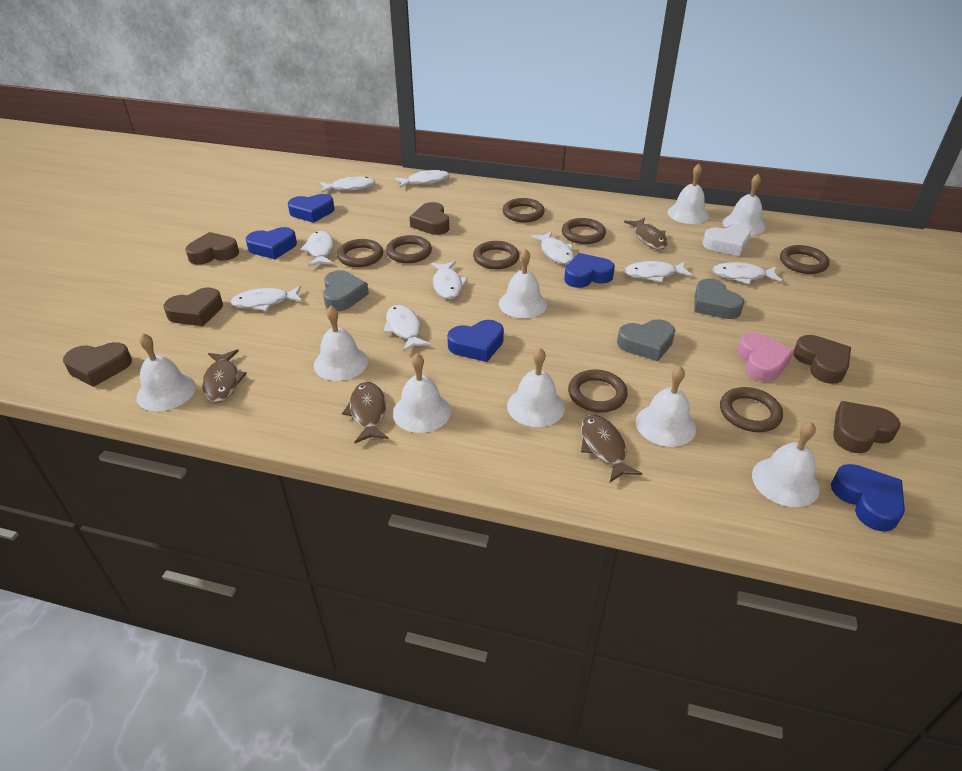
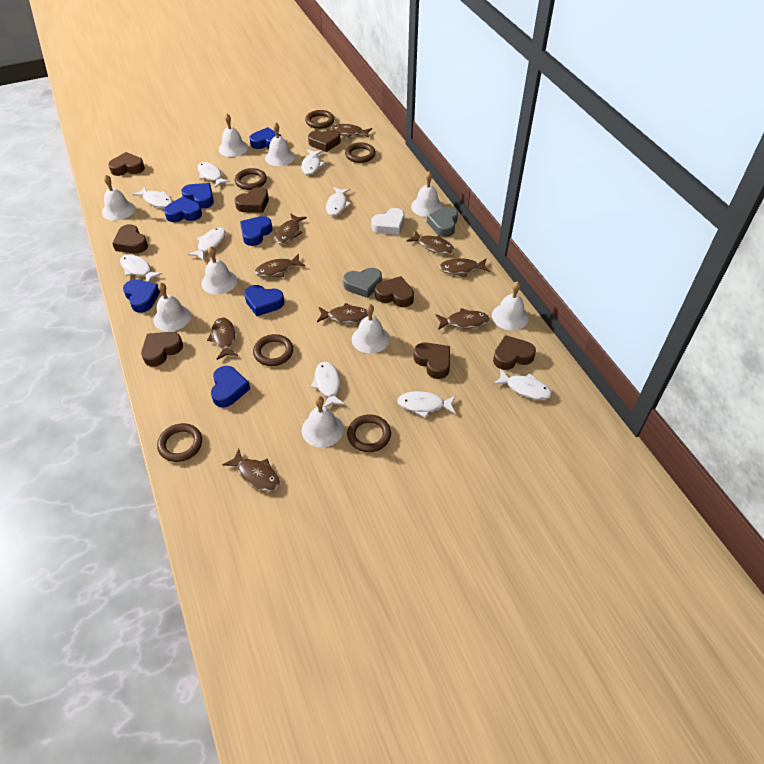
blue heart: [246,227,297,259] [288,194,334,223] [447,320,504,362] [564,253,615,288] [831,464,905,532] = 5 -> [123,279,160,313] [164,196,202,222] [181,183,214,209] [211,366,250,407] [240,216,272,246] [244,285,284,316] [250,127,282,149] = 7
brown fish: [202,349,247,402] [342,382,388,443] [581,415,642,482] [624,218,667,249] = 4 -> [207,317,238,360] [222,449,280,491] [254,254,305,277] [275,213,307,244] [317,303,368,323] [331,124,372,138] [407,231,454,254] [436,308,490,330] [439,258,490,278] = 9
brown heart: [63,342,132,387] [164,288,223,326] [185,232,239,265] [410,202,449,235] [793,335,851,384] [833,401,901,453] = 6 -> [108,152,145,176] [112,224,148,254] [141,332,183,367] [235,187,269,213] [308,129,341,152] [375,276,414,307] [414,342,450,379] [493,335,536,370] = 8
brown ring: [337,239,383,267] [386,235,432,263] [473,241,519,269] [503,198,545,222] [562,218,606,244] [568,370,628,413] [720,387,783,432] [780,245,829,274] = 8 -> [157,423,202,462] [235,168,267,190] [253,334,293,366] [305,110,334,129] [345,142,376,163] [347,414,391,452] = 6
grey heart: [323,270,369,311] [617,319,675,361] [695,279,744,319] = 3 -> [343,268,382,298] [427,207,458,237] = 2
pink heart: [737,333,794,382] = 1 -> none = 0

